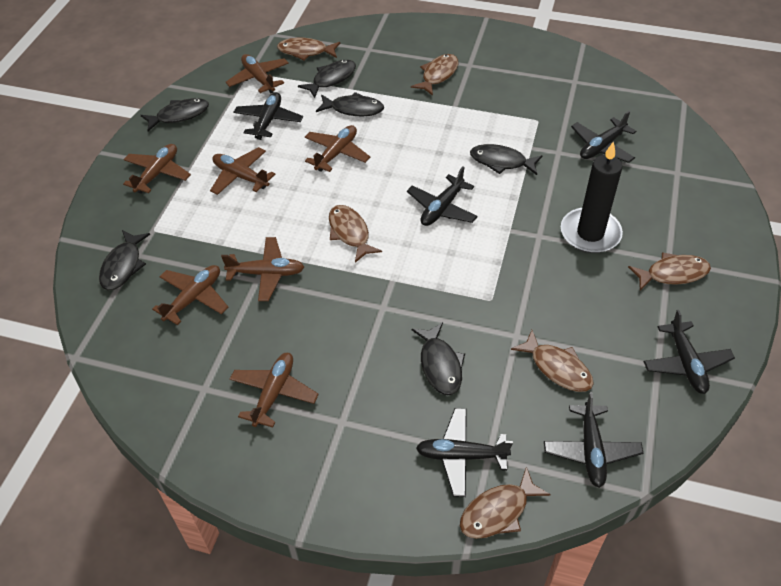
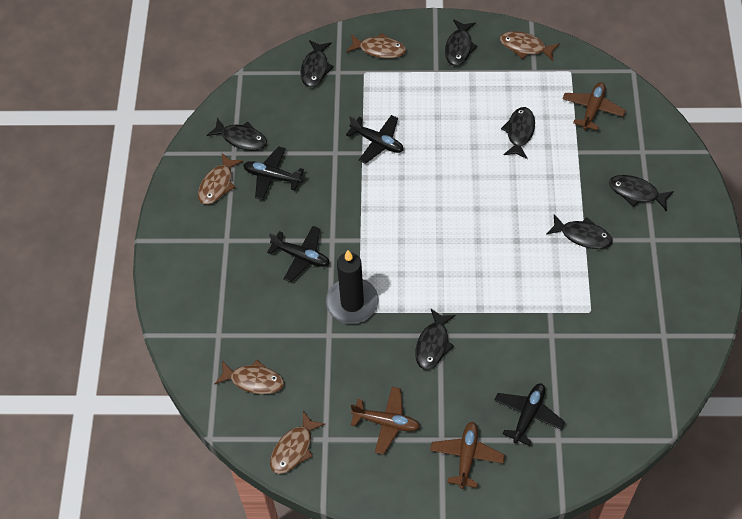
black fish: [99,230,150,290] [141,98,209,131] [298,60,356,98] [316,92,384,116] [412,322,465,395] [470,144,542,175] = 6 -> [207,118,267,151] [301,40,334,87] [415,308,455,370] [445,19,478,66] [501,107,535,159] [546,214,613,249] [609,175,674,211] = 7
black plane: [233,92,303,140] [407,167,478,226] [416,408,513,497] [544,392,643,488] [571,111,636,163] [644,310,735,394] = 6 -> [243,146,304,200] [267,226,330,282] [346,115,403,164] [494,384,565,446] = 4
brown fish: [277,38,340,61] [329,205,382,263] [411,54,458,96] [460,467,551,539] [511,330,594,392] [628,252,711,290] = 6 -> [198,153,243,205] [215,360,284,394] [270,411,325,474] [346,33,406,59] [500,31,560,61] = 5
brown plane: [123,144,191,194] [152,265,229,325] [210,147,275,195] [221,237,304,301] [225,54,289,93] [230,353,319,428] [305,125,370,172] = 7 -> [351,387,420,455] [430,422,505,489] [563,82,626,130] = 3

